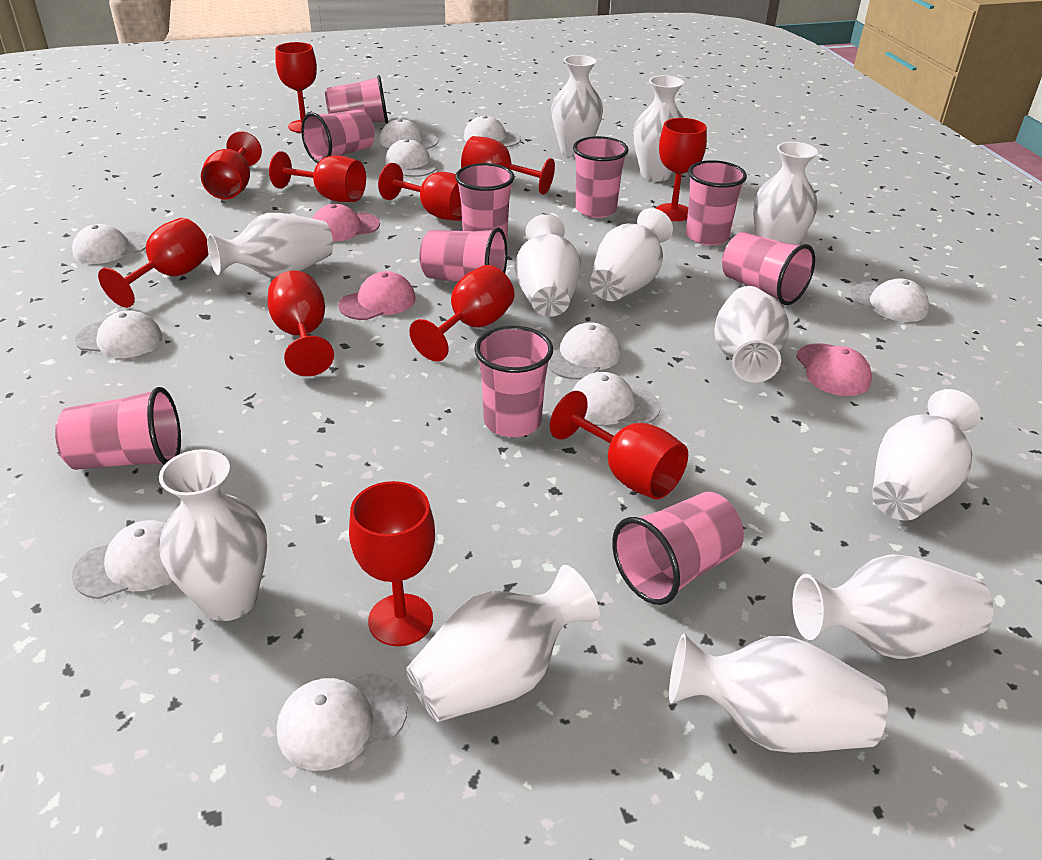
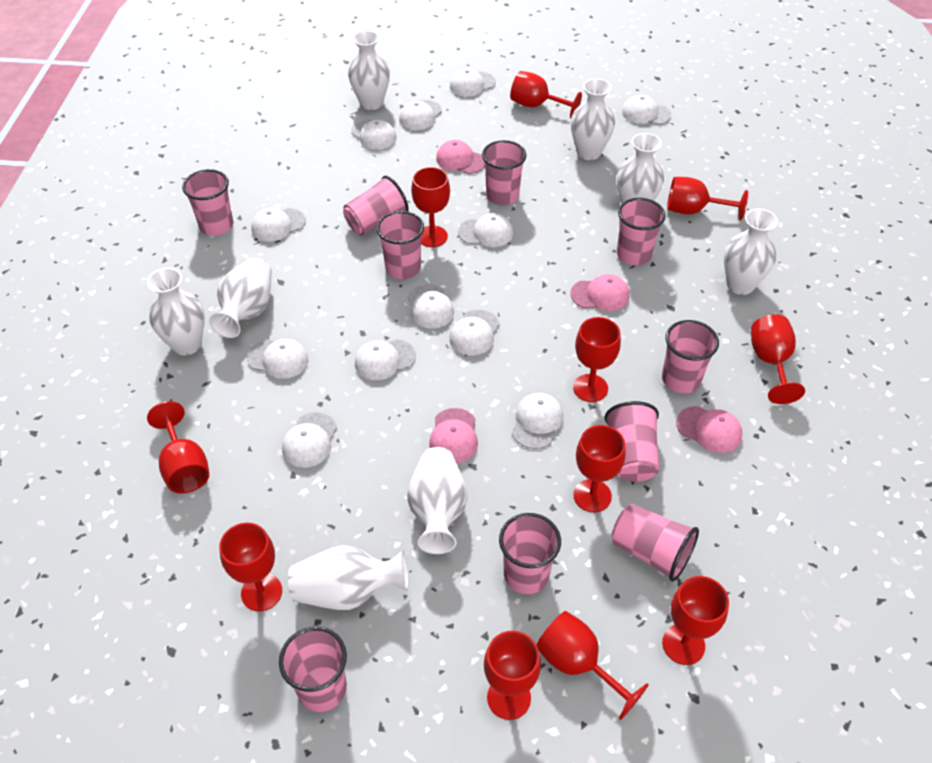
pink cap: [312,204,380,241] [338,271,416,320] [796,343,872,396] = 3 -> [429,408,478,463] [436,140,485,174] [570,274,629,311] [676,406,742,453] = 4
white cap: [72,224,149,264] [72,520,172,599] [75,310,162,358] [277,673,407,771] [379,119,438,149] [385,139,437,177] [464,116,521,147] [548,322,621,380] [572,372,660,425] [850,279,929,322] = 10 -> [247,339,308,379] [251,208,306,242] [282,412,337,468] [351,119,397,150] [355,339,416,380] [399,100,442,130] [408,284,454,329] [449,310,500,356] [450,69,496,97] [458,213,514,247] [512,393,563,449] [622,95,671,125] = 12
white vase: [159,449,267,621] [207,213,333,278] [406,565,600,722] [515,214,581,317] [551,55,603,157] [590,208,673,301] [634,75,684,182] [669,634,888,753] [714,286,789,383] [753,142,818,245] [792,554,993,659] [872,389,981,521] = 12 -> [147,268,205,356] [209,258,272,338] [288,545,408,610] [348,30,390,110] [407,447,467,554] [571,78,615,160] [617,133,664,204] [724,209,778,295] = 8

